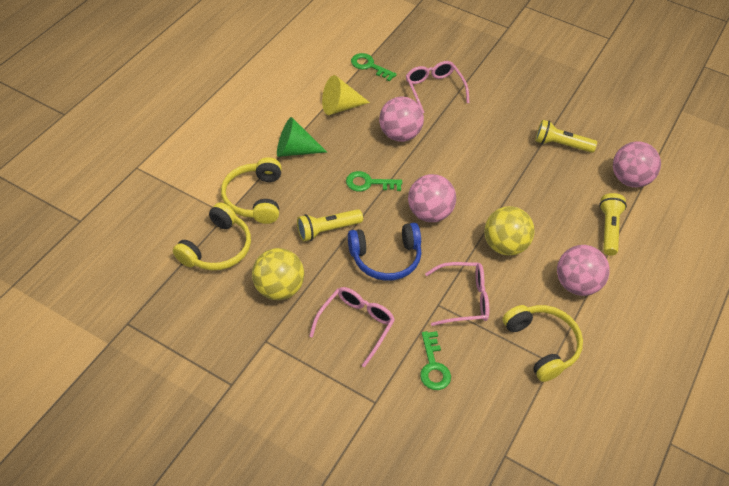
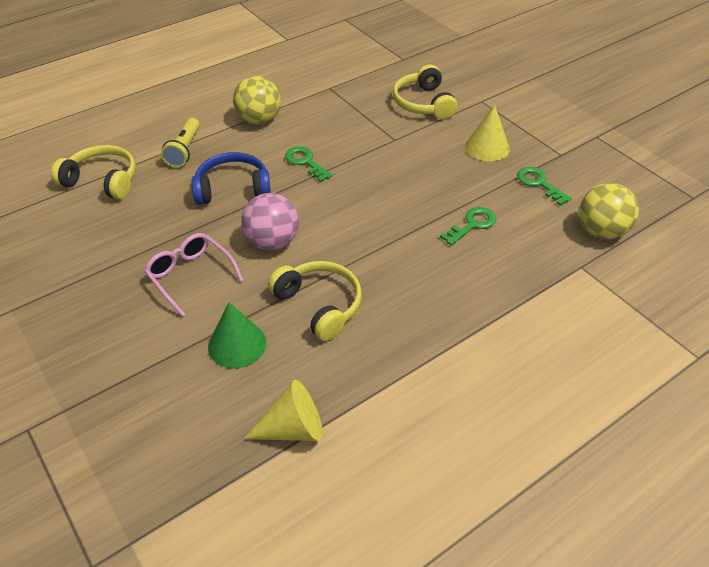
pink ball: [379,96,424,142] [408,174,456,222] [557,245,609,296] [613,141,661,187] = 4 -> [241,193,299,250] = 1
pink glasses: [309,287,395,367] [406,61,469,113] [425,262,489,326] = 3 -> [144,233,243,317] = 1
yellow cone: [322,75,370,115] = 1 -> [244,380,323,441] [465,105,510,161] = 2
yellow flashlight: [297,209,363,241] [535,120,597,153] [599,193,627,256] = 3 -> [161,118,200,167] = 1

